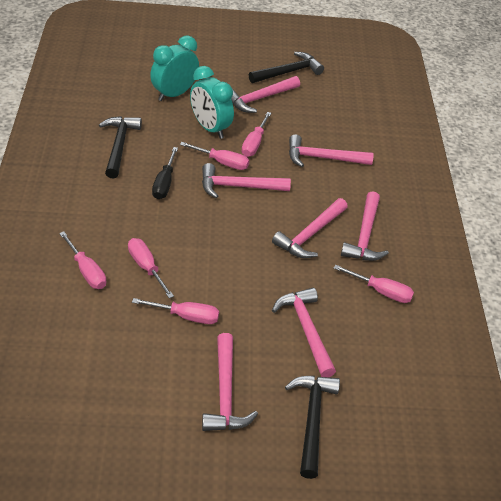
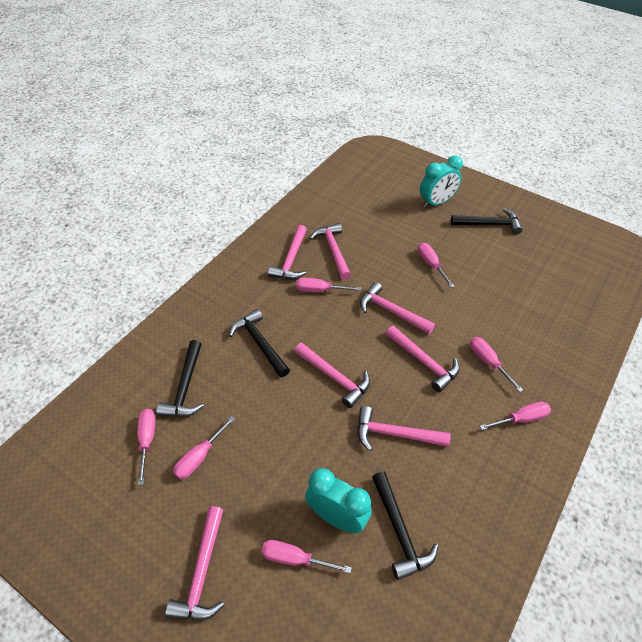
black hammer: [99,116,142,178] [249,52,324,83] [285,376,340,479] = 3 -> [156,340,204,417] [229,309,290,377] [372,472,438,580] [451,208,523,234] = 4
black screwdriver: [152,147,178,199] = 1 -> none = 0
pink screwdriver: [59,231,106,289] [128,238,174,298] [132,298,219,324] [180,142,249,170] [242,112,271,157] [334,265,414,303] = 6 -> [137,409,156,485] [173,416,235,480] [261,540,352,573] [296,278,361,292] [418,243,455,288] [470,337,523,392] [480,402,551,430] = 7

